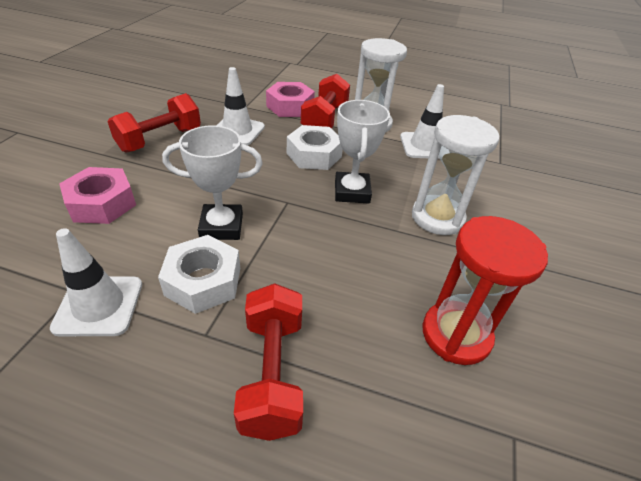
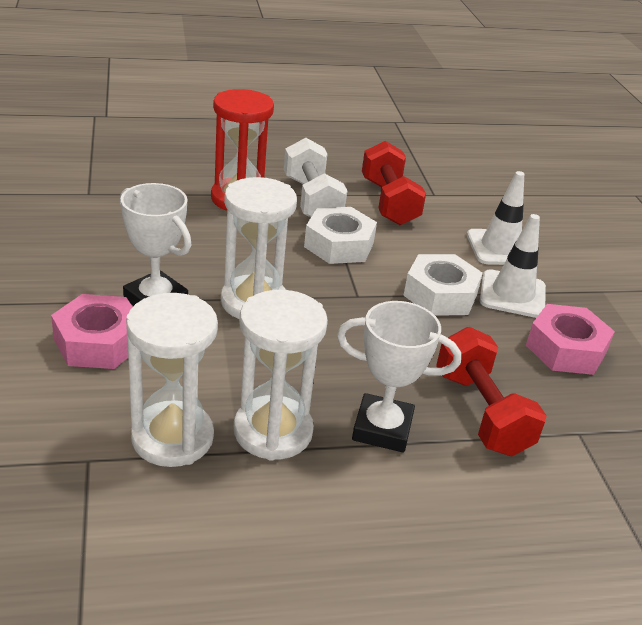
red dumbbell: [108,93,201,153] [234,283,303,441] [301,74,350,129] = 3 -> [362,141,426,225] [436,327,547,456] = 2
white dumbbell: none = 0 -> [284,138,348,217] = 1
white hourglass: [355,38,407,132] [412,115,500,235] = 2 -> [126,293,218,467] [221,177,297,319] [234,290,328,461] = 3
white traffic cone: [50,228,142,336] [216,67,265,145] [400,84,444,159] = 3 -> [467,171,524,265] [480,214,546,318] = 2

